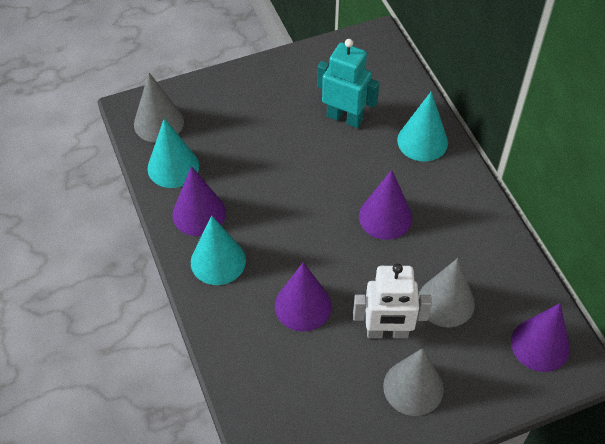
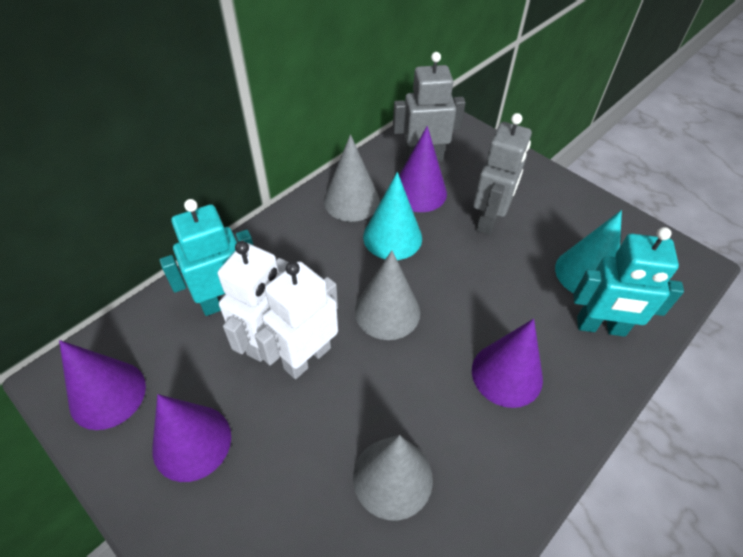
grey robot: none = 0 -> [393,52,466,162] [473,113,532,235] = 2
turquoise cone: [147,118,199,188] [191,215,246,285] [397,92,448,161] = 3 -> [363,172,422,260] [555,210,622,293] = 2
turquoise robot: [317,39,380,128] = 1 -> [159,199,253,316] [573,227,684,337] = 2
white robot: [353,264,432,338] = 1 -> [218,241,289,362] [255,261,338,379] = 2

